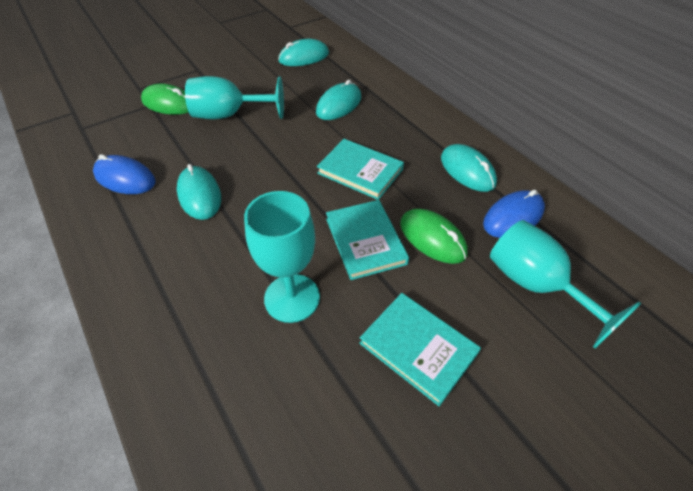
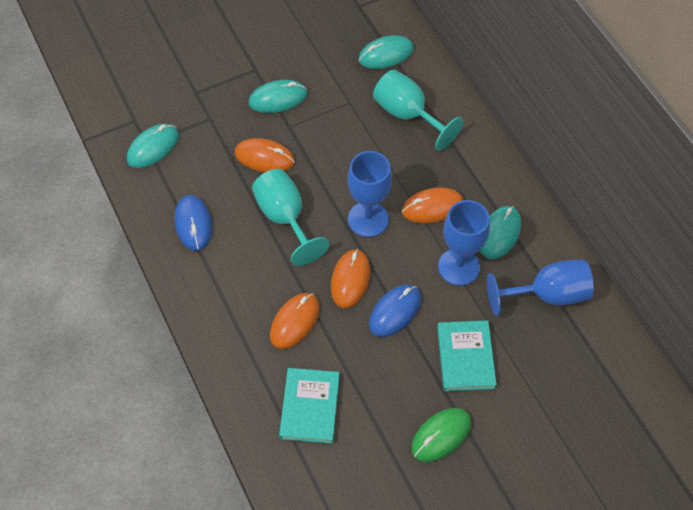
blue goblet: none = 0 -> [348,151,392,237] [438,200,490,286] [487,260,594,316] = 3
green mouse: [141,83,189,115] [400,209,468,264] = 2 -> [411,408,471,462] = 1
orange mouse: none = 0 -> [235,138,295,172] [270,293,320,349] [331,249,370,308] [402,187,463,223] = 4
turquoise book: [317,139,404,200] [326,200,409,280] [359,293,481,406] = 3 -> [279,368,340,444] [437,320,497,391] = 2
turquoise goblet: [185,76,284,119] [244,191,320,323] [490,220,642,348] = 3 -> [252,169,329,266] [373,70,463,151] = 2

